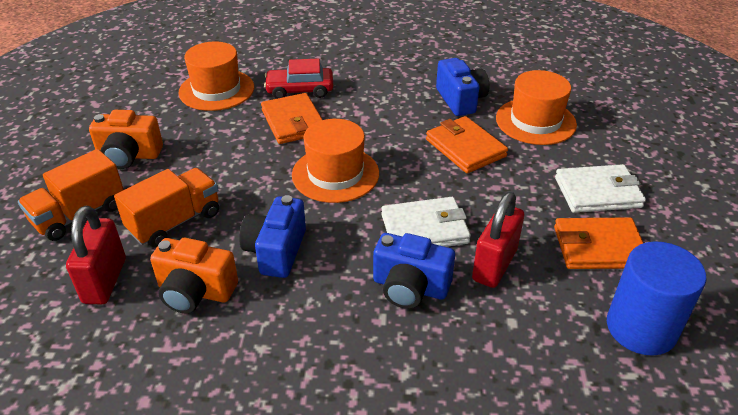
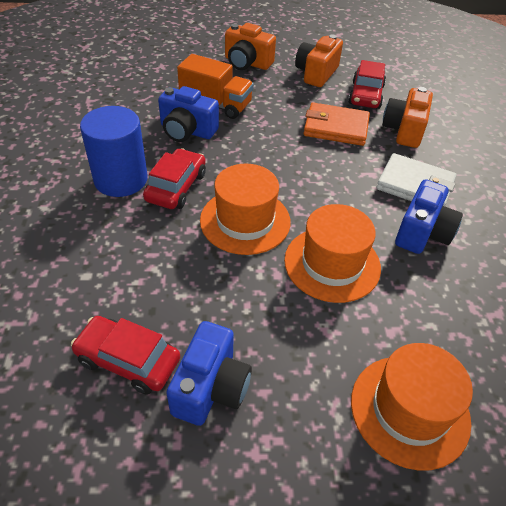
orange camera: [89,110,163,169] [150,238,238,313] = 2 -> [225,23,276,70] [295,34,343,87] [382,87,433,148] = 3
orange truck: [18,149,124,241] [114,168,219,248] = 2 -> [177,54,254,119] = 1
orange wallet: [261,93,323,144] [426,116,508,173] [554,217,643,269] = 3 -> [303,103,370,146] = 1
red car: [264,58,333,99] = 1 -> [71,316,180,395] [143,148,206,209] [348,60,386,109] = 3
red padlock: [66,206,126,304] [472,192,524,288] = 2 -> none = 0
white wallet: [381,197,471,247] [555,164,646,213] = 2 -> [376,153,456,206] = 1

